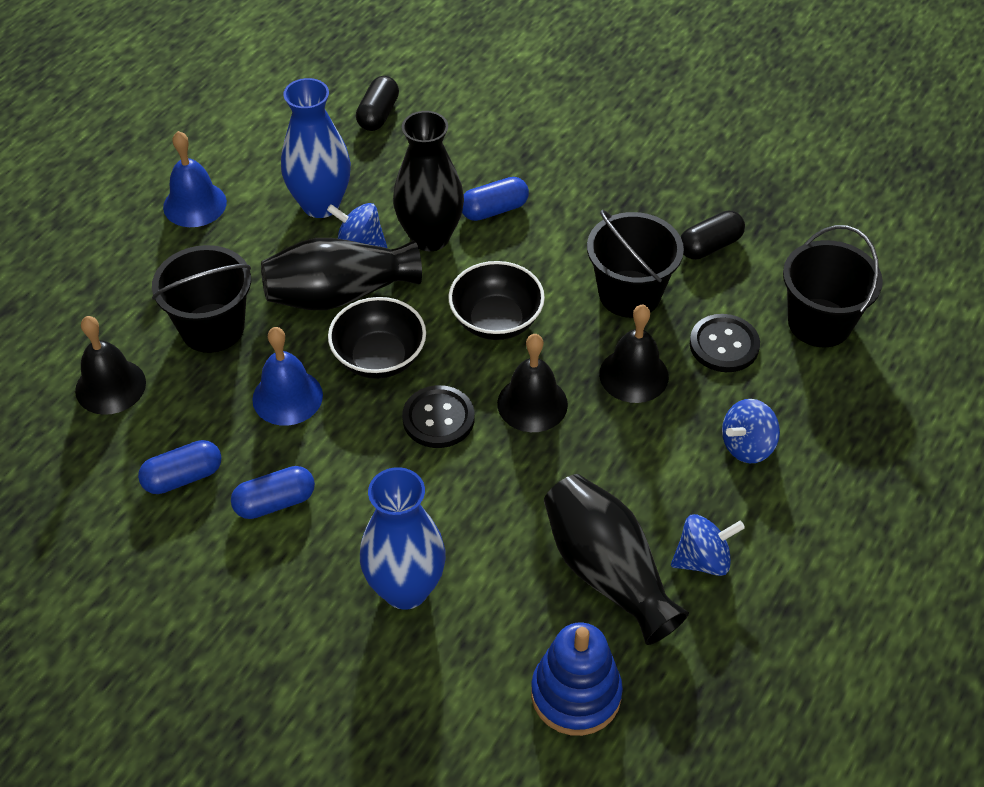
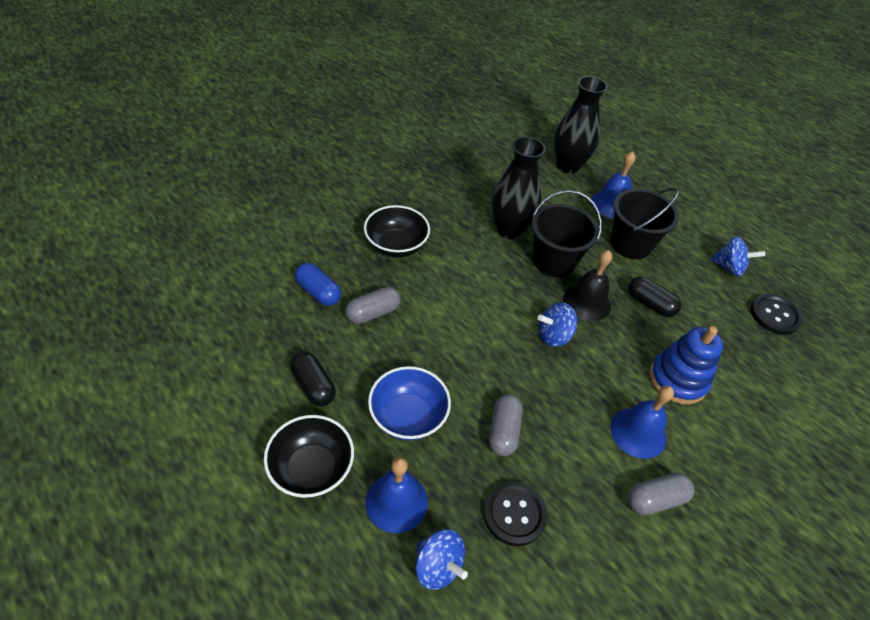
black bell: [75,316,146,415] [497,334,568,432] [599,305,669,403] = 3 -> [563,250,612,321] = 1
black bucket: [152,245,251,353] [587,210,684,318] [783,225,883,347] = 3 -> [532,190,602,277] [611,188,679,259] = 2
black vase: [261,238,422,310] [393,111,464,251] [544,474,689,645] = 3 -> [491,137,546,239] [554,76,607,174] = 2
blue bell: [163,131,227,227] [252,327,323,426] = 2 -> [366,457,428,533] [591,151,636,218] [611,386,674,459] = 3
blue bowl: none = 0 -> [368,366,451,441] = 1
blue capsule: [138,440,222,494] [231,466,315,519] [462,177,529,221] = 3 -> [295,263,341,306] = 1
blue vase: [281,78,351,218] [360,467,446,610] = 2 -> none = 0
grey capsule: none = 0 -> [345,287,401,324] [489,394,523,456] [628,473,694,515] = 3

